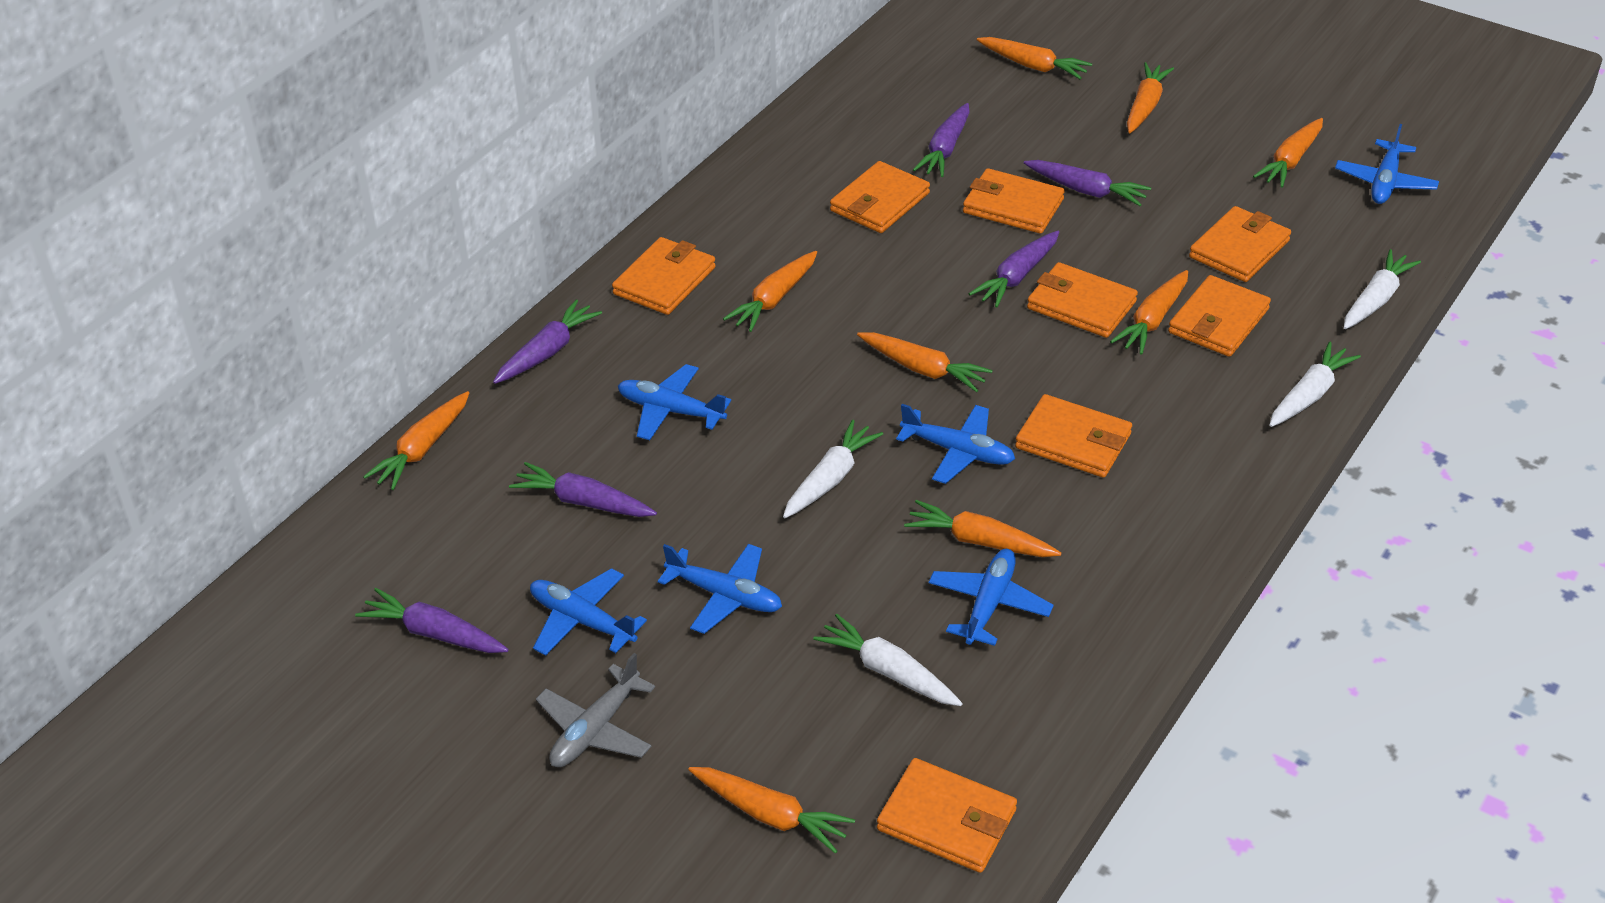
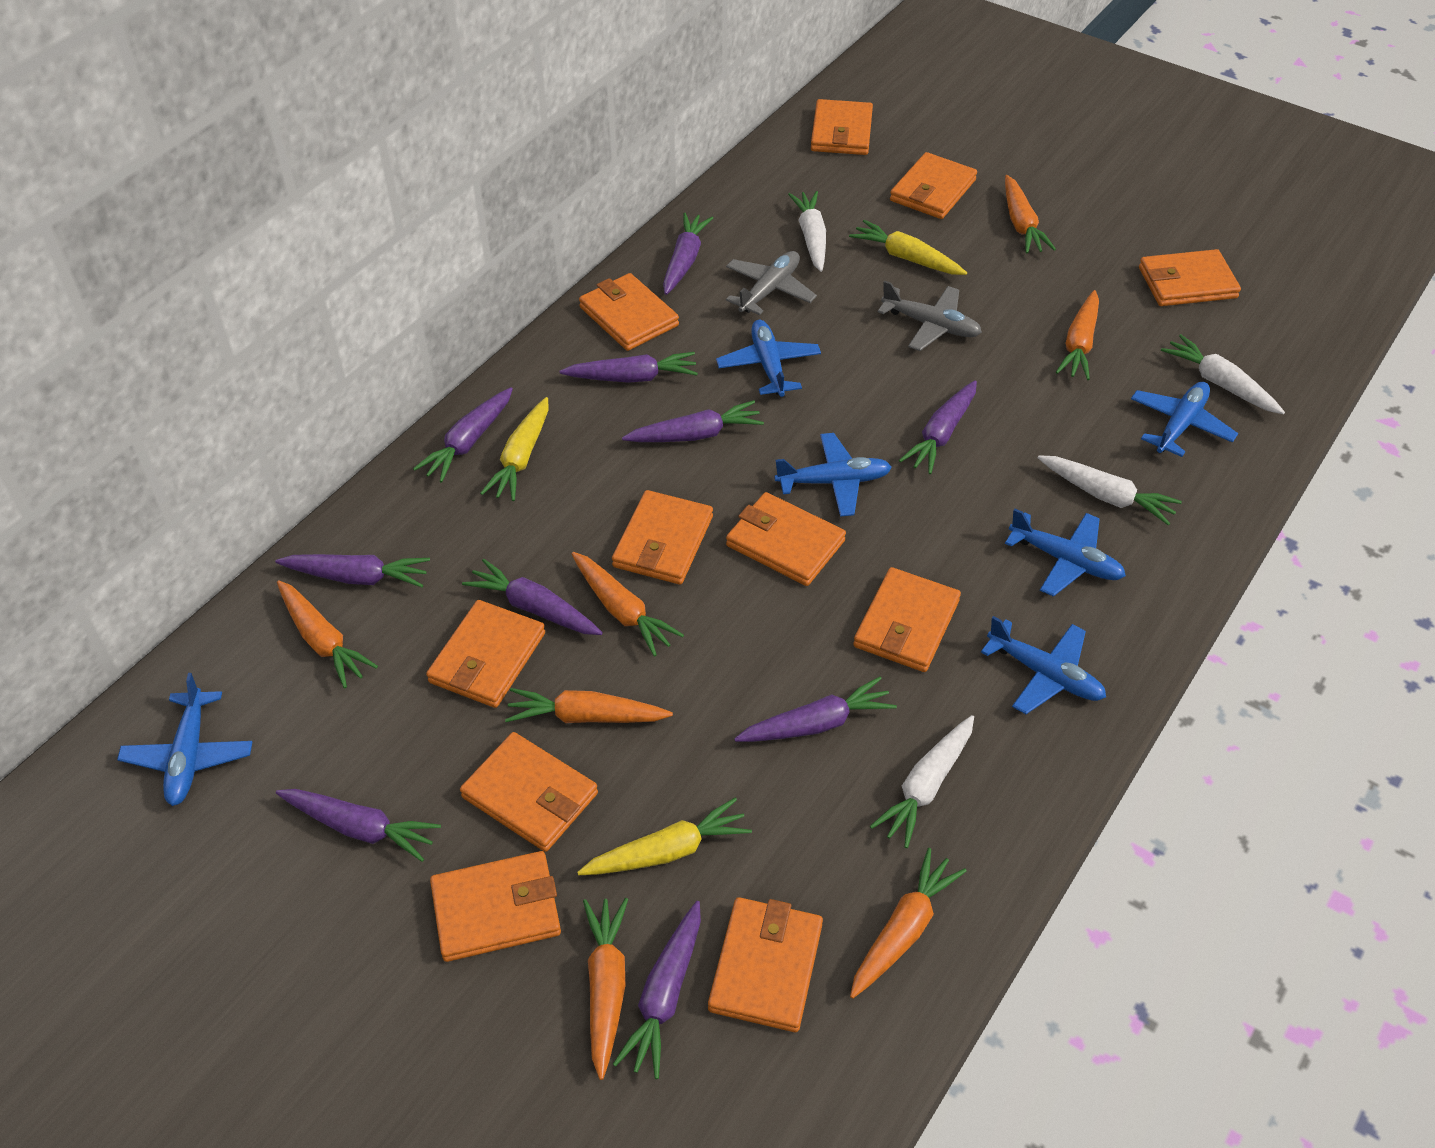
grey plane: [536,653,655,767] = 1 -> [726,251,817,315] [878,280,982,351] = 2
orange carrot: [363,391,469,490] [688,767,855,854] [723,251,817,332] [857,332,992,392] [904,500,1061,557] [977,37,1092,79] [1110,270,1188,355] [1127,62,1174,133] [1253,118,1323,188] = 9 -> [277,580,378,688] [505,688,673,723] [571,552,684,657] [583,898,628,1080] [850,848,967,999] [1005,175,1056,254] [1056,290,1099,380] = 7
orange wallet: [612,237,716,315] [830,161,930,233] [877,758,1017,873] [963,168,1065,234] [1015,394,1132,478] [1027,262,1138,338] [1168,275,1271,357] [1189,206,1291,282] = 8 -> [426,600,545,708] [430,851,561,962] [460,732,598,852] [579,273,679,351] [612,490,713,585] [708,897,823,1032] [726,492,846,586] [811,99,873,155] [853,567,961,672] [890,152,977,219] [1139,249,1241,306] = 11
purple carrot: [355,588,509,653] [493,299,602,384] [509,462,657,517] [913,103,970,177] [969,231,1059,308] [1024,160,1151,206] = 6 -> [275,554,430,587] [276,789,441,862] [413,387,513,482] [462,559,603,635] [560,352,698,383] [613,901,701,1079] [622,400,764,442] [663,213,713,295] [734,677,897,742] [899,380,977,474] = 10
yellow carrot: none = 0 -> [480,397,549,501] [577,797,752,875] [849,220,967,275] = 3

